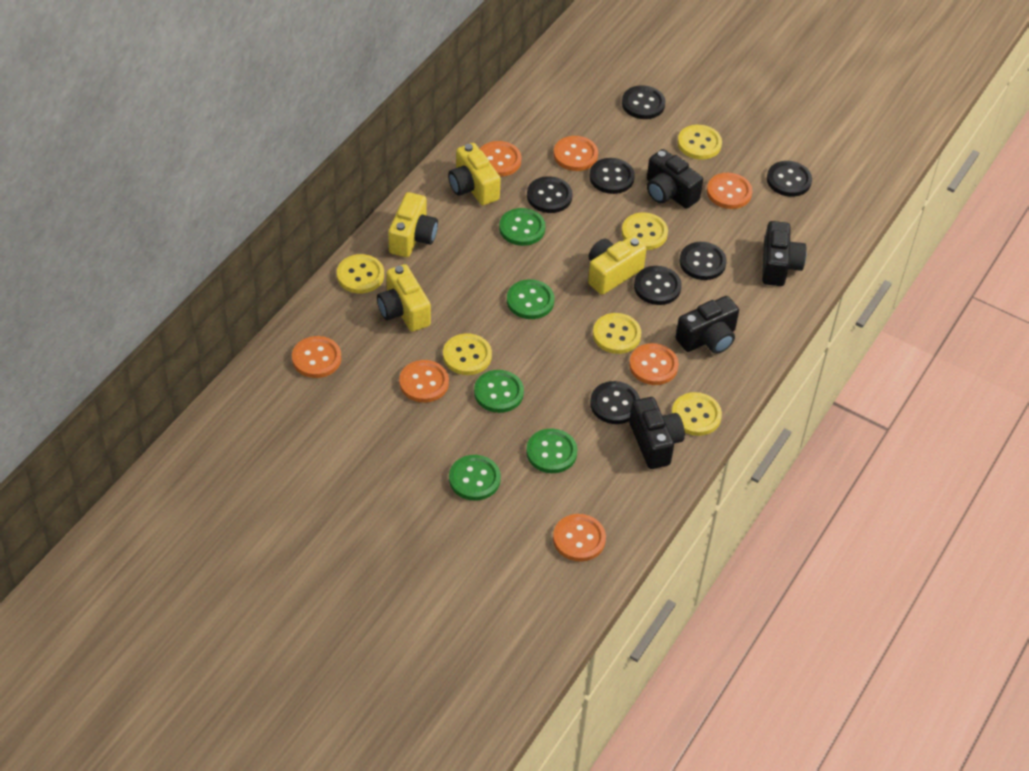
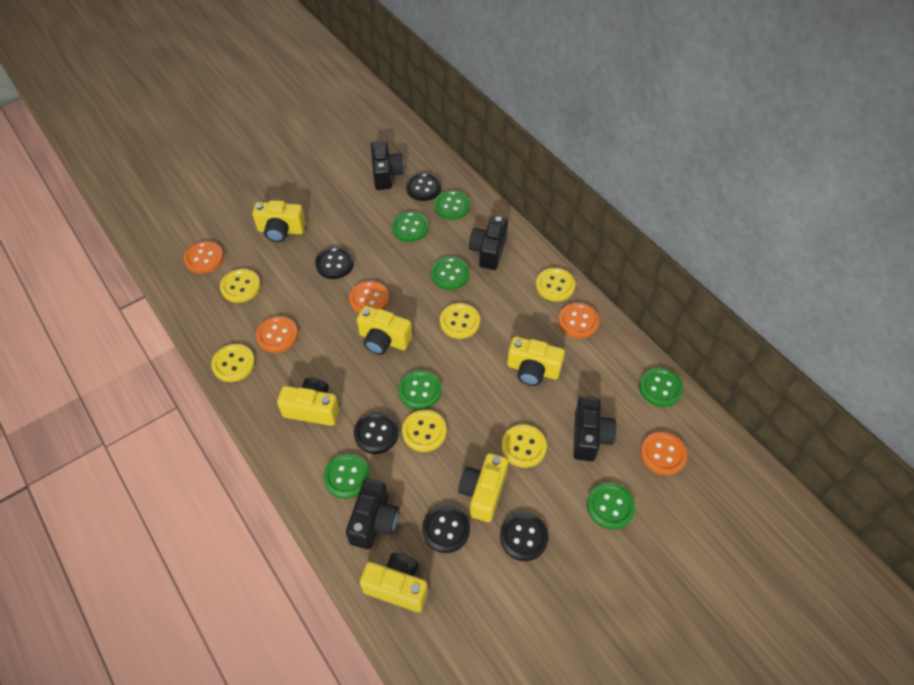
black button: [527,176,573,213] [589,158,635,194] [590,381,640,424] [622,85,665,119] [634,266,682,305] [680,242,727,280] [767,161,812,197] = 7 -> [315,247,354,279] [354,412,399,454] [406,172,442,201] [422,505,470,553] [500,512,548,561] = 5
green button: [449,455,501,501] [474,370,524,413] [499,208,546,246] [507,279,554,319] [526,428,578,473] = 5 -> [323,454,370,499] [392,211,429,242] [398,370,441,410] [431,257,470,290] [434,190,470,220] [587,483,635,530] [639,367,683,407] = 7
orange button: [292,336,341,378] [399,360,449,403] [480,141,522,177] [553,514,606,562] [554,136,598,171] [629,343,679,385] [707,173,752,209] = 7 -> [184,241,224,274] [256,316,298,353] [349,281,389,313] [558,303,599,338] [640,432,687,475] = 5
yellow camera: [377,264,431,332] [388,192,438,257] [448,143,501,205] [588,236,647,295] = 4 -> [252,200,306,242] [277,377,339,426] [357,306,412,355] [360,553,428,612] [458,453,508,522] [507,336,565,386] = 6

